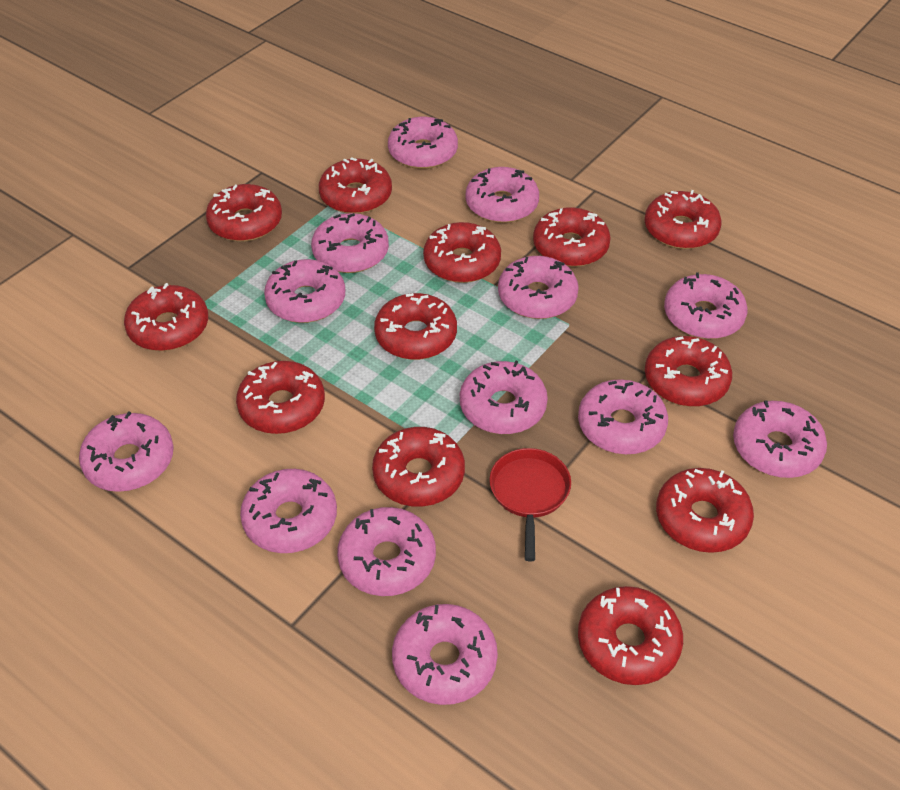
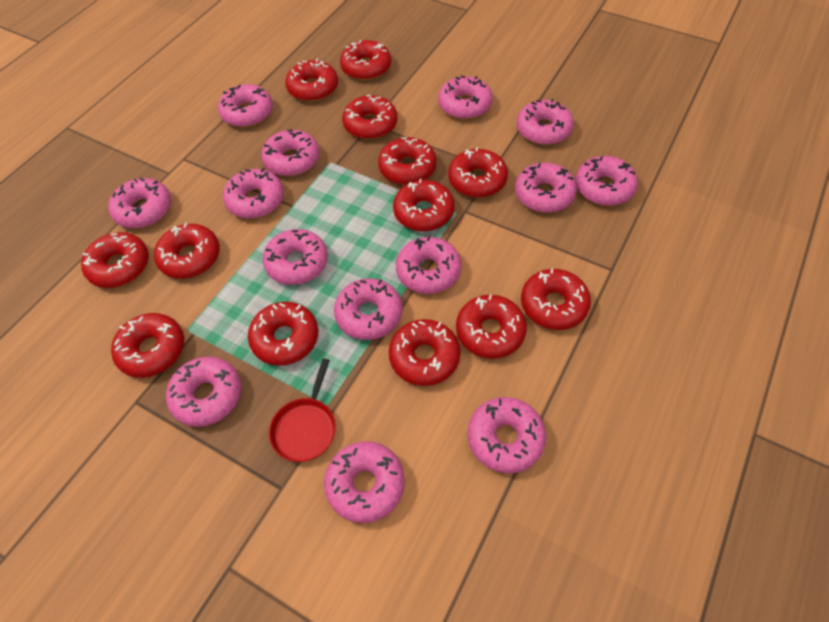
pink donut: [79,411,174,492] [240,469,337,553] [264,259,345,323] [311,213,389,273] [337,507,436,596] [388,117,458,169] [392,604,498,705] [460,360,548,434] [466,167,539,223] [498,256,579,319] [578,379,668,455] [664,272,747,339] [733,400,827,478] = 13 -> [108,178,171,229] [166,357,241,427] [218,84,273,127] [223,168,284,219] [261,130,319,176] [263,229,328,285] [324,441,405,523] [334,278,403,340] [396,236,462,294] [438,76,493,119] [468,397,546,473] [515,163,577,213] [517,99,574,145] [575,156,638,206] = 14
red donut: [124,283,208,351] [206,184,282,242] [236,361,325,434] [319,157,392,214] [372,427,465,507] [374,293,457,360] [423,222,501,283] [533,207,611,267] [578,586,683,685] [645,190,722,249] [645,336,732,407] [656,468,754,553] = 12 -> [81,232,149,288] [111,313,184,378] [154,223,220,279] [248,302,318,366] [285,59,338,102] [340,40,391,80] [342,95,398,139] [378,137,437,185] [389,319,461,386] [393,179,455,231] [448,147,508,198] [456,294,527,359] [521,268,591,330] = 13

